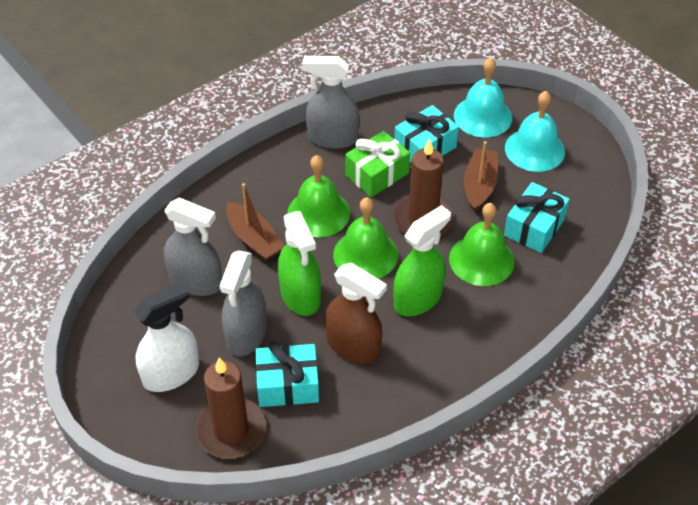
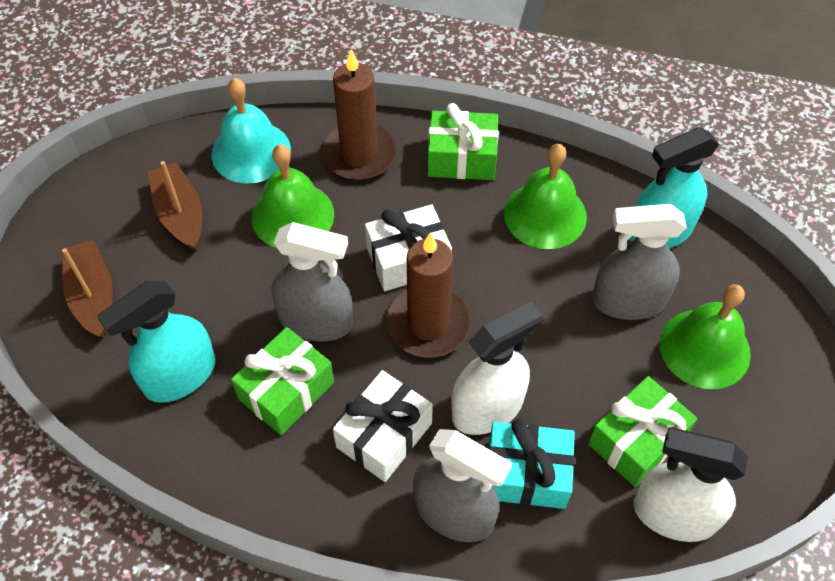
brown spray bottle: [325,263,387,364] = 1 -> none = 0
green gift: [345,131,410,197] = 1 -> [231,327,334,435] [428,103,499,180] [588,376,697,487] = 3
green spray bottle: [278,211,321,316] [393,205,451,316] = 2 -> none = 0
turquoise bell: [454,58,512,138] [505,91,565,172] = 2 -> [211,78,291,184] = 1
turquoise gift: [255,341,319,407] [394,105,459,163] [504,182,570,253] = 3 -> [489,419,575,509] = 1
turquoise spray bottle: none = 0 -> [97,281,215,403] [629,127,719,248] = 2
white gift: none = 0 -> [333,370,433,482] [365,204,452,291] = 2
white spray bottle: [134,283,199,392] = 1 -> [451,301,543,435] [633,428,748,542] = 2

